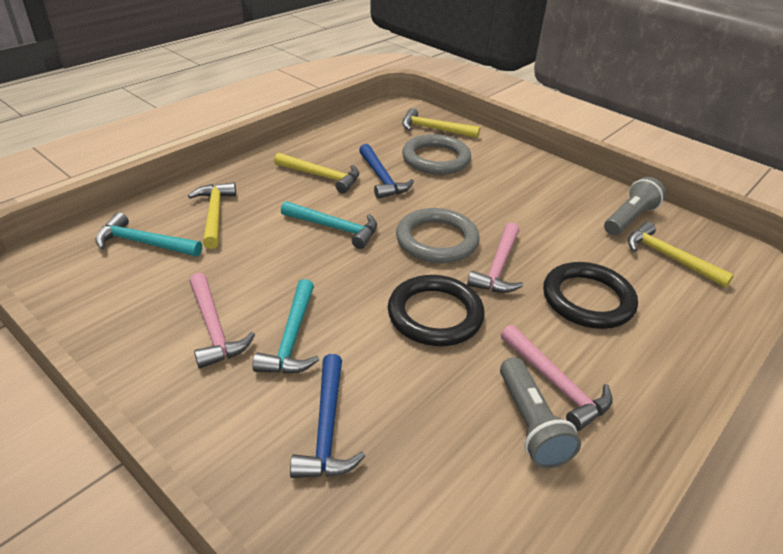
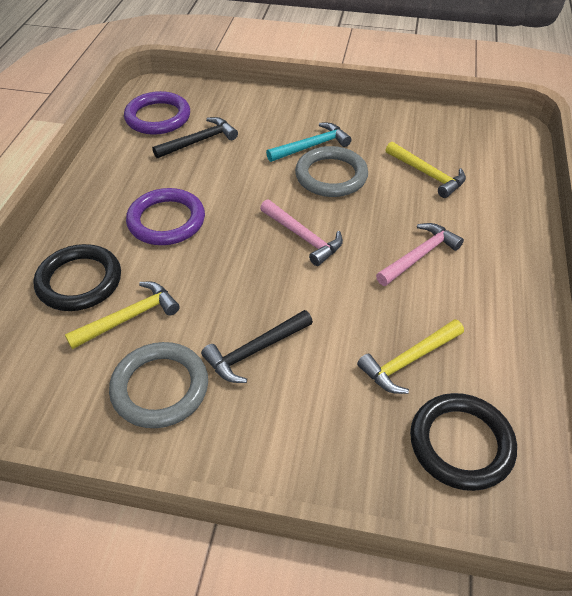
black hammer: none = 0 -> [152,117,238,158] [201,310,313,383] = 2
blue hammer: [290,354,365,478] [359,144,414,199] = 2 -> none = 0
grey flashlight: [500,357,581,468] [604,177,666,236] = 2 -> none = 0
pink hammer: [189,273,255,368] [467,223,523,293] [501,325,613,431] = 3 -> [260,199,343,266] [376,223,464,286] = 2
purple ring: none = 0 -> [124,91,190,135] [126,188,205,245] = 2
turquoise hammer: [95,212,202,256] [252,279,319,374] [281,201,377,249] = 3 -> [266,123,352,162] = 1
yellow hammer: [188,182,236,249] [274,152,359,193] [402,108,480,138] [628,222,734,288] = 4 -> [65,282,180,349] [357,319,464,394] [386,142,466,198] = 3

